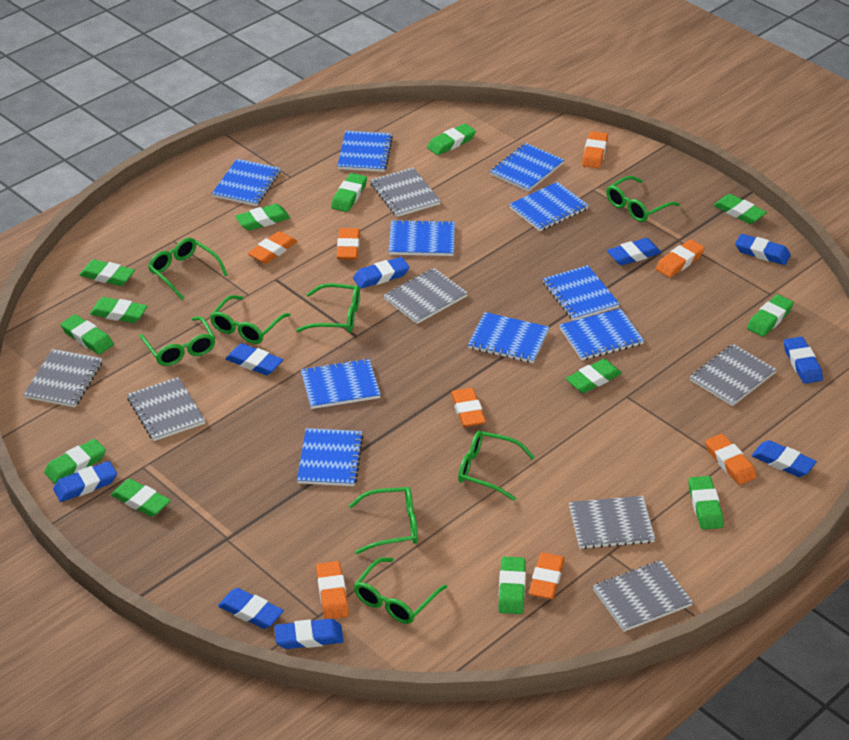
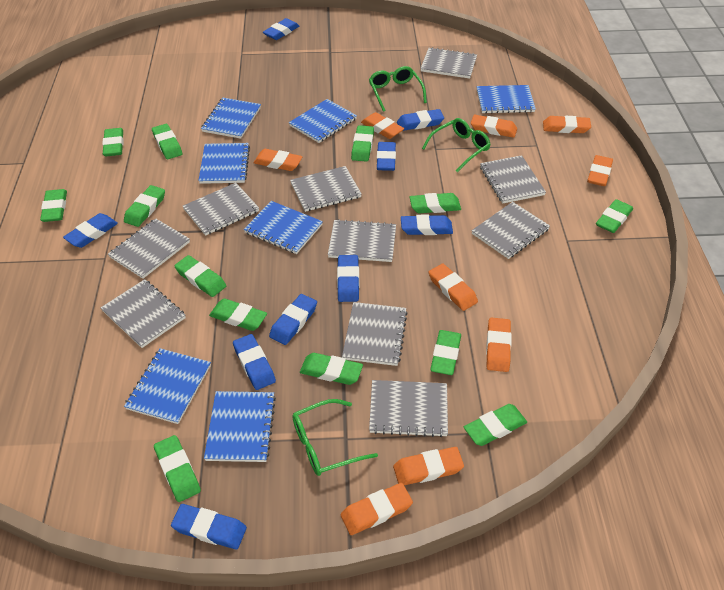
blue notebook: [212,159,281,206] [297,428,364,486] [301,358,381,409] [337,131,393,172] [389,219,455,256] [468,312,549,363] [490,143,564,192] [509,182,589,231] [543,265,620,321] [559,308,644,360] = 10 -> [124,348,211,424] [198,143,250,184] [201,98,261,139] [204,391,276,462] [244,201,323,254] [289,99,357,143] [477,85,536,113] = 7
green glasses: [139,316,215,366] [148,238,228,300] [210,295,290,344] [296,283,360,333] [349,487,418,554] [354,557,447,624] [458,431,535,501] [606,176,680,222] = 8 -> [292,399,378,476] [369,66,427,112] [422,118,491,172] = 3
grey notebook: [23,349,102,407] [127,377,206,441] [370,167,441,217] [383,268,468,324] [569,496,656,549] [593,560,693,632] [690,344,777,406] = 7 -> [101,279,186,348] [108,218,190,279] [183,183,259,236] [290,166,362,212] [328,219,396,262] [342,302,408,366] [369,380,448,437] [420,47,477,79] [472,202,550,259] [480,155,546,204] = 10
orange eraser: [248,231,297,264] [316,561,349,619] [337,228,360,260] [451,388,486,427] [529,553,565,599] [582,131,608,169] [656,239,705,278] [705,434,757,485] = 8 -> [254,149,303,171] [341,483,413,535] [361,112,404,139] [393,447,464,485] [429,264,478,311] [471,115,517,138] [486,317,512,372] [543,116,591,133] [587,155,613,186] = 9

